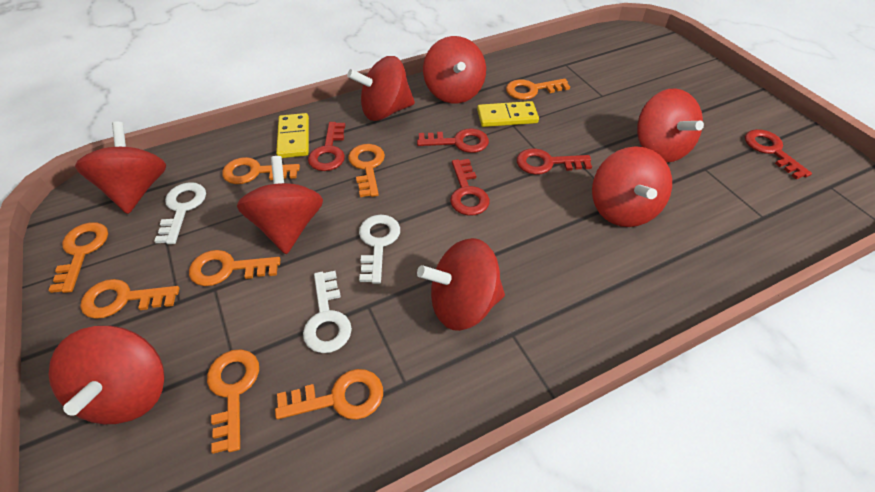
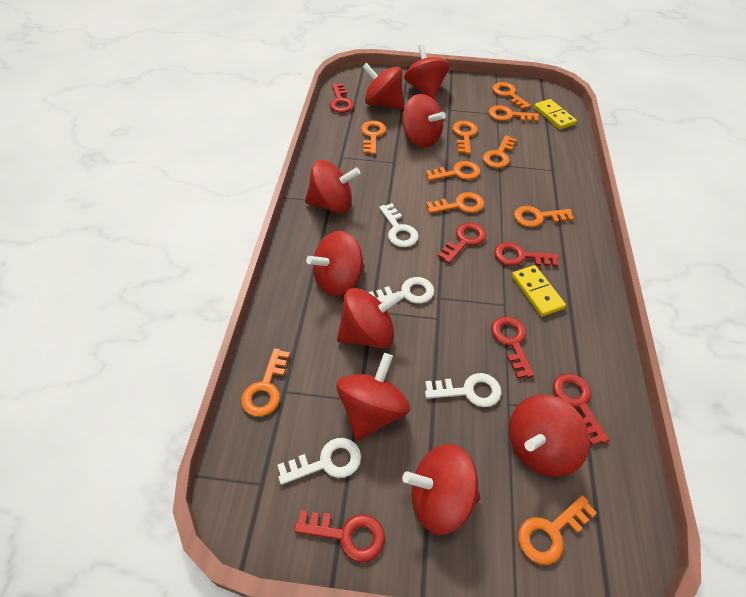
orange key: [48,222,108,293] [80,279,180,319] [189,250,280,286] [207,349,259,454] [222,157,300,184] [275,369,383,420] [348,144,385,197] [506,79,570,100] = 8 -> [241,348,290,417] [361,121,386,154] [425,161,480,181] [426,192,484,214] [452,121,478,154] [483,135,517,168] [489,105,539,122] [492,82,531,110] [514,206,574,227] [518,495,597,565] = 10
red key: [308,122,345,171] [417,128,489,153] [450,159,490,216] [517,148,592,175] [745,129,812,179] = 5 -> [294,510,385,562] [329,83,354,113] [438,222,486,264] [491,316,535,379] [494,242,559,267] [553,373,609,446] = 6
red spinning top: [49,326,164,424] [75,122,166,214] [237,156,323,254] [347,56,415,121] [417,238,505,331] [423,36,486,103] [592,146,672,227] [637,88,704,162] = 8 -> [305,160,360,213] [306,231,365,296] [336,353,410,441] [337,288,403,348] [362,63,404,109] [402,94,446,147] [402,444,481,535] [404,44,450,99] [509,395,590,477] = 9
white key: [154,182,206,244] [303,271,352,353] [359,215,400,284] = 3 -> [278,438,361,485] [368,277,434,304] [379,203,419,247] [425,373,501,407] = 4

